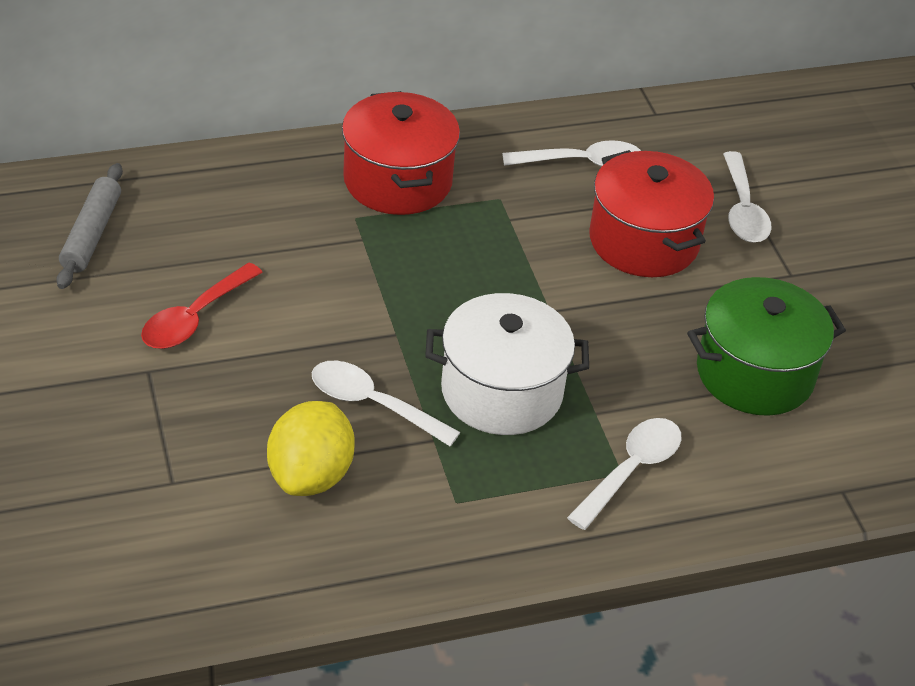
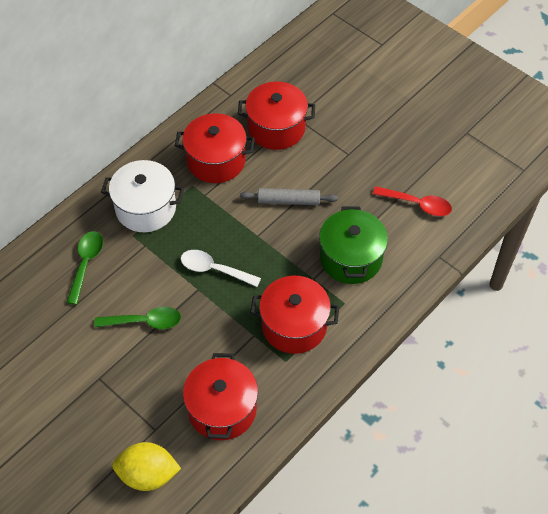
green spoon: none = 0 -> [66,231,103,305] [94,307,181,329] = 2
red pot: [342,91,460,215] [589,150,714,277] = 2 -> [175,113,255,183] [183,353,258,440] [238,82,315,150] [250,276,339,354] = 4
white spoon: [312,361,460,446] [502,140,641,167] [567,418,682,530] [723,151,772,243] = 4 -> [181,250,261,287] = 1

